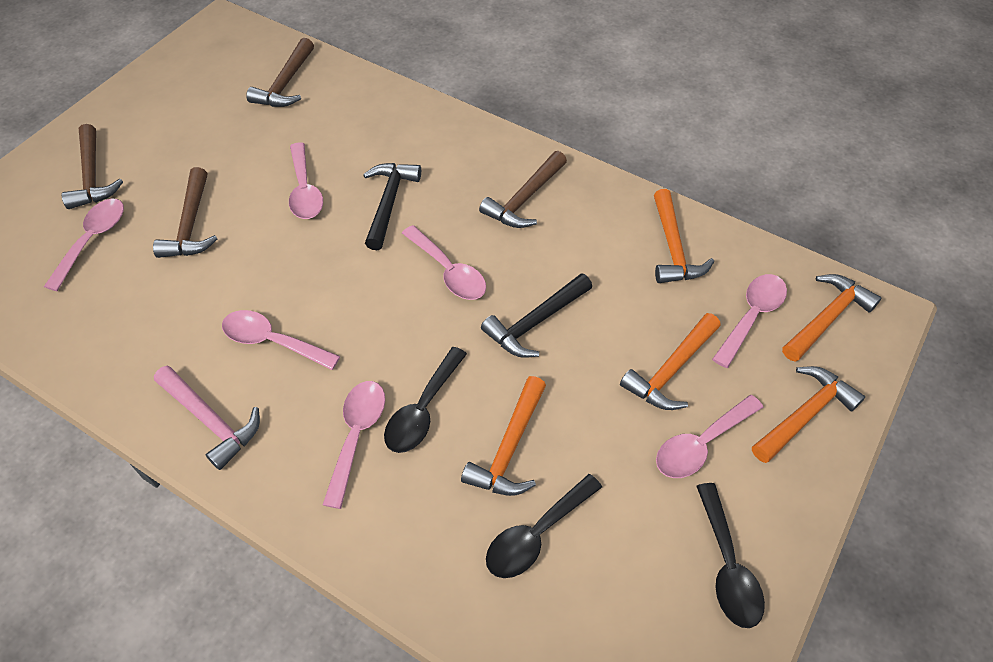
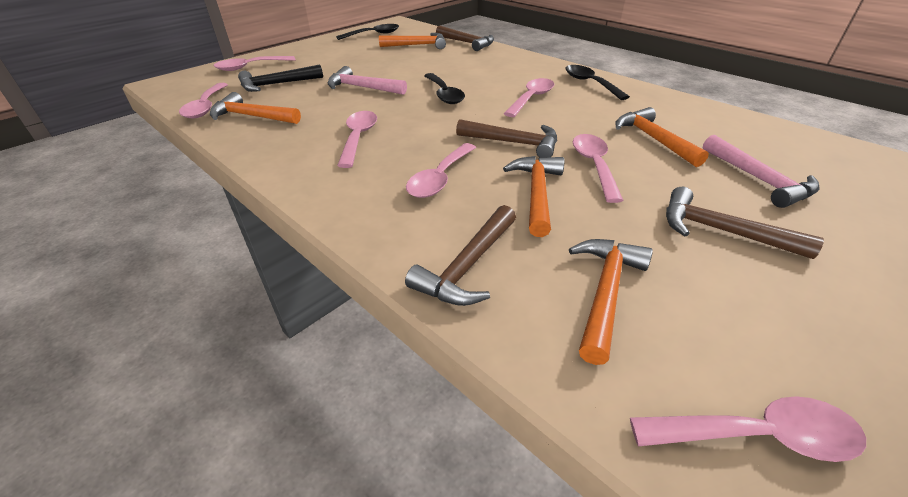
black hammer: [363,163,421,250] [481,273,592,358] = 2 -> [238,65,323,92] = 1
pink hammer: [154,366,260,470] = 1 -> [328,66,407,95] [703,135,820,208] = 2

